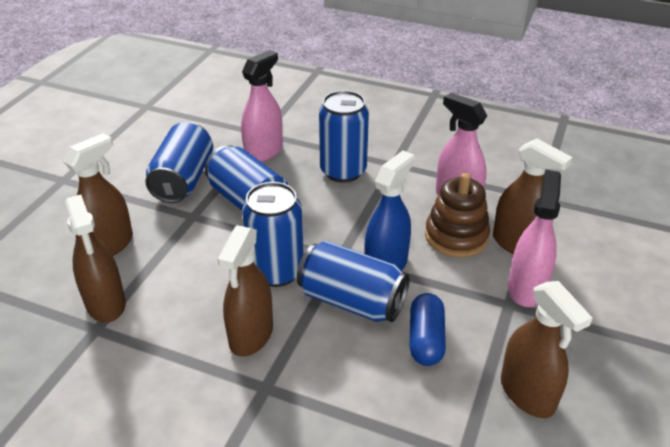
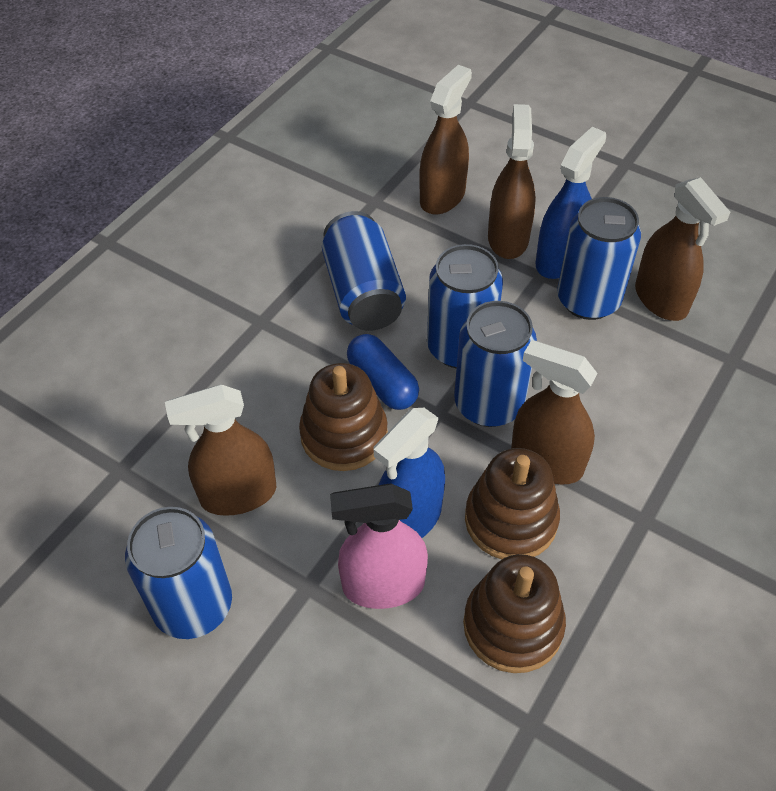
blue spray bottle: [364,150,415,271] = 1 -> [373,408,445,538] [536,127,606,279] = 2
brown stacking toy: [425,173,490,258] = 1 -> [299,363,388,471] [463,554,566,673] [465,448,560,560] = 3
pink spray bottle: [241,50,283,162] [436,93,487,195] [508,169,561,307] = 3 -> [330,483,428,609] = 1

